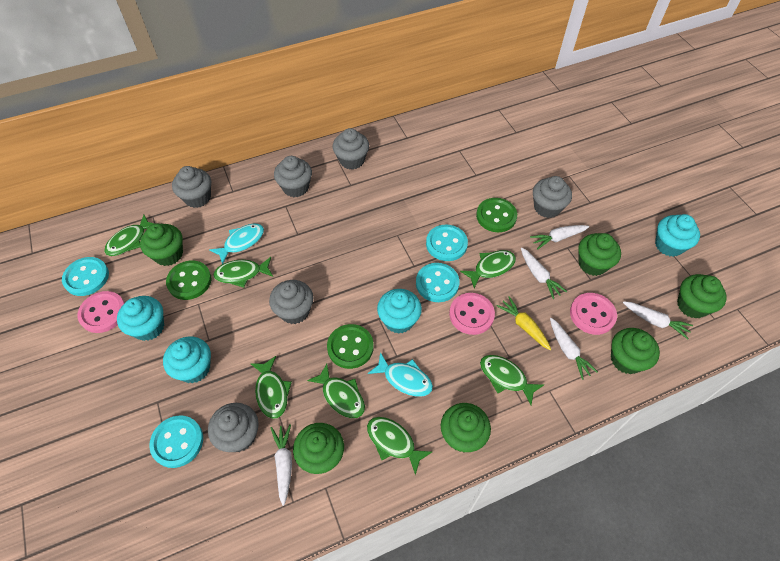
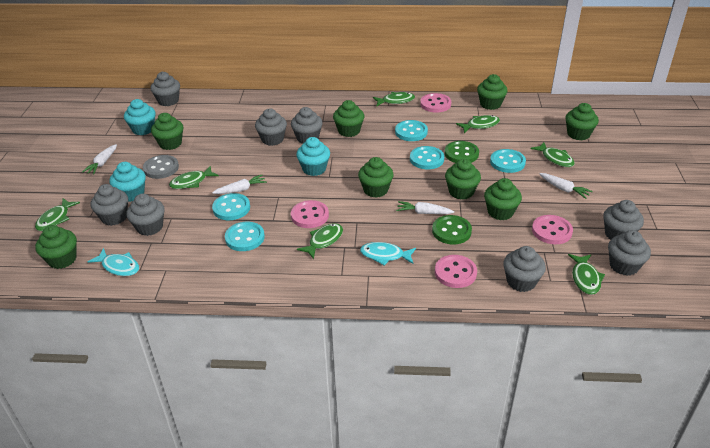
green button: [166,261,212,300] [327,324,374,369] [476,198,517,232] = 3 -> [432,215,472,245] [445,141,479,163] = 2
green cupcake: [140,223,183,266] [293,423,344,474] [441,403,491,452] [578,233,621,276] [611,328,660,374] [677,274,727,319] = 6 -> [35,225,77,269] [151,113,183,150] [333,100,364,137] [358,157,394,198] [445,159,481,200] [477,74,508,110] [484,178,522,220] [565,103,599,140] = 8
grey button: none = 0 -> [143,155,179,179] = 1
grey cupcake: [172,166,211,208] [208,403,259,452] [269,280,314,324] [274,156,312,197] [333,128,369,169] [533,176,572,218] = 6 -> [90,184,128,226] [126,194,165,236] [150,72,180,106] [255,108,287,146] [291,107,323,144] [503,246,546,292] [603,200,644,240] [608,230,651,276] = 8
pink button: [77,291,125,333] [449,293,495,335] [570,293,617,335] = 3 -> [291,200,329,228] [420,93,451,113] [435,255,477,288] [532,215,573,244] = 4
turquoise button: [62,257,109,296] [149,415,203,468] [416,263,459,302] [426,225,468,261] = 4 -> [212,193,250,220] [225,222,265,251] [395,120,428,141] [410,146,444,169] [490,149,526,173] = 5
turquoise cupcake: [117,296,164,341] [163,336,211,383] [377,289,422,334] [655,214,700,257] = 4 -> [109,162,146,202] [124,99,156,135] [296,137,330,176] = 3
white carrot: [271,424,292,506] [521,247,567,299] [530,225,589,249] [550,318,598,380] [623,301,693,339] = 5 -> [82,144,117,175] [212,175,267,194] [396,201,454,214] [539,173,593,199] = 4
yellow carrot: [497,296,551,350] = 1 -> none = 0

